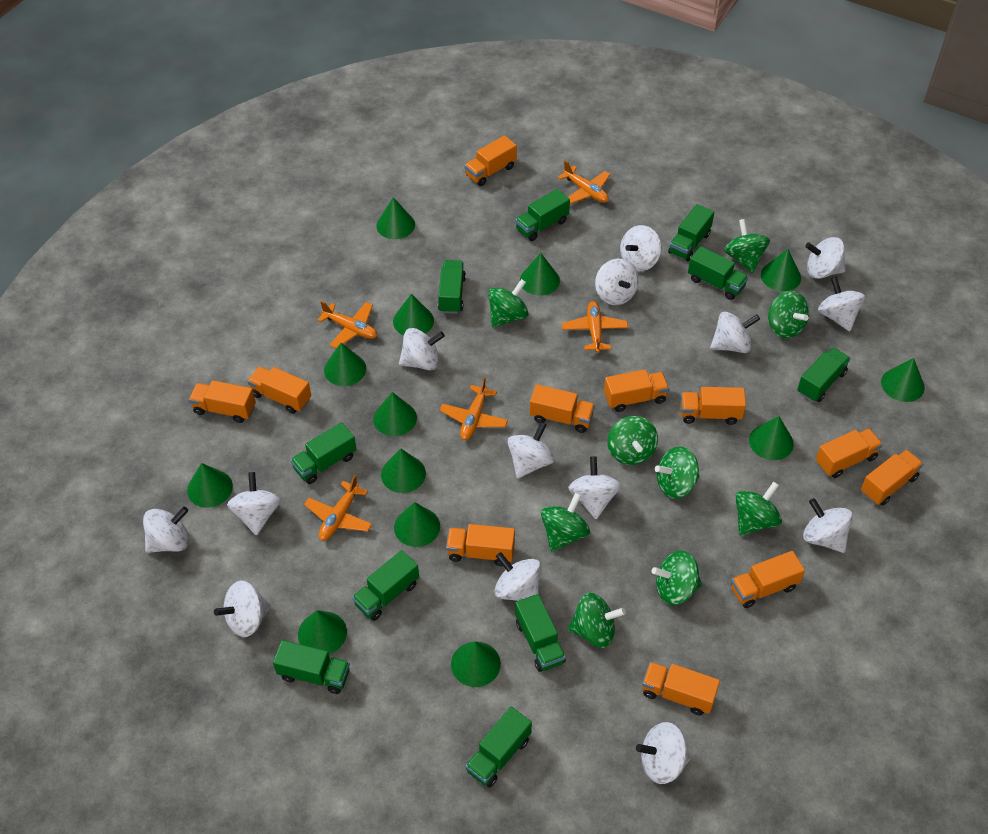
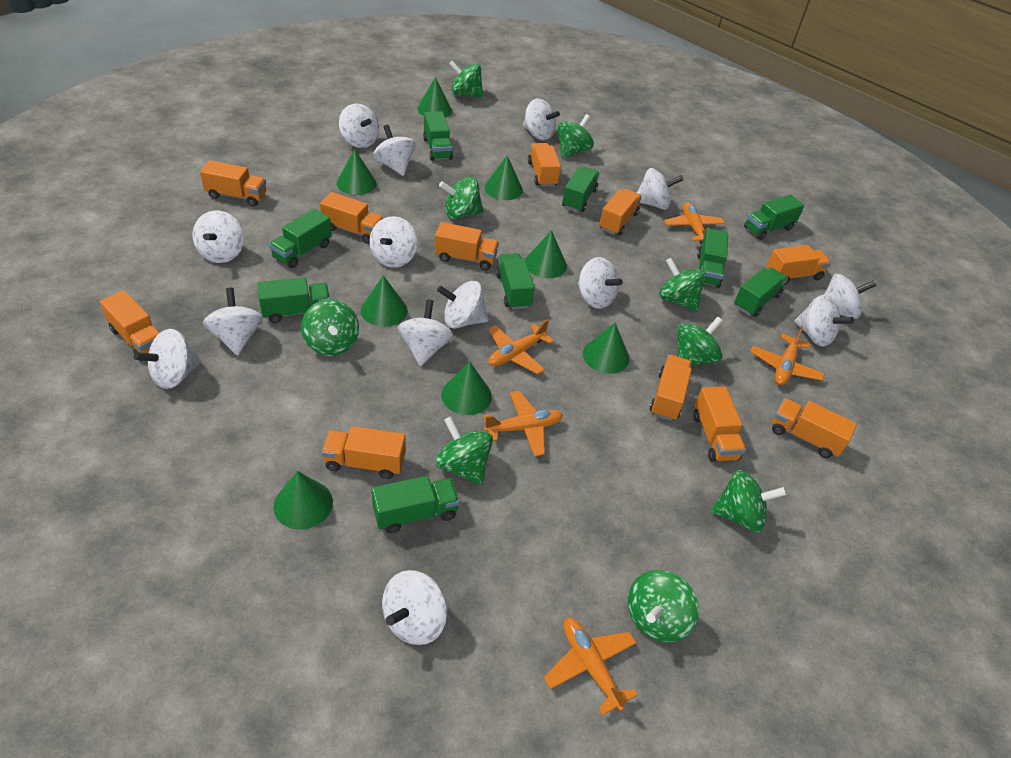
green cone: [187,463,233,508] [298,610,347,654] [324,343,366,386] [373,392,417,436] [376,197,415,239] [381,448,426,493] [393,294,434,335] [394,502,440,547] [451,641,501,687] [520,253,560,296] [749,416,794,460] [761,249,801,291] [881,358,925,402] = 13 -> [273,471,333,530] [336,149,377,195] [361,276,408,327] [417,77,452,117] [441,361,492,415] [484,156,523,200] [525,230,567,278] [583,323,629,374] = 8
green truck: [273,640,350,694] [291,422,357,484] [352,550,419,621] [438,260,466,314] [465,707,532,788] [515,189,570,241] [515,594,566,672] [668,204,714,261] [688,246,748,300] [797,348,851,402] = 10 -> [257,277,330,323] [269,209,332,268] [372,476,459,533] [423,111,453,161] [496,253,535,309] [562,167,600,212] [697,228,728,288] [734,268,788,317] [744,194,804,240] = 9

